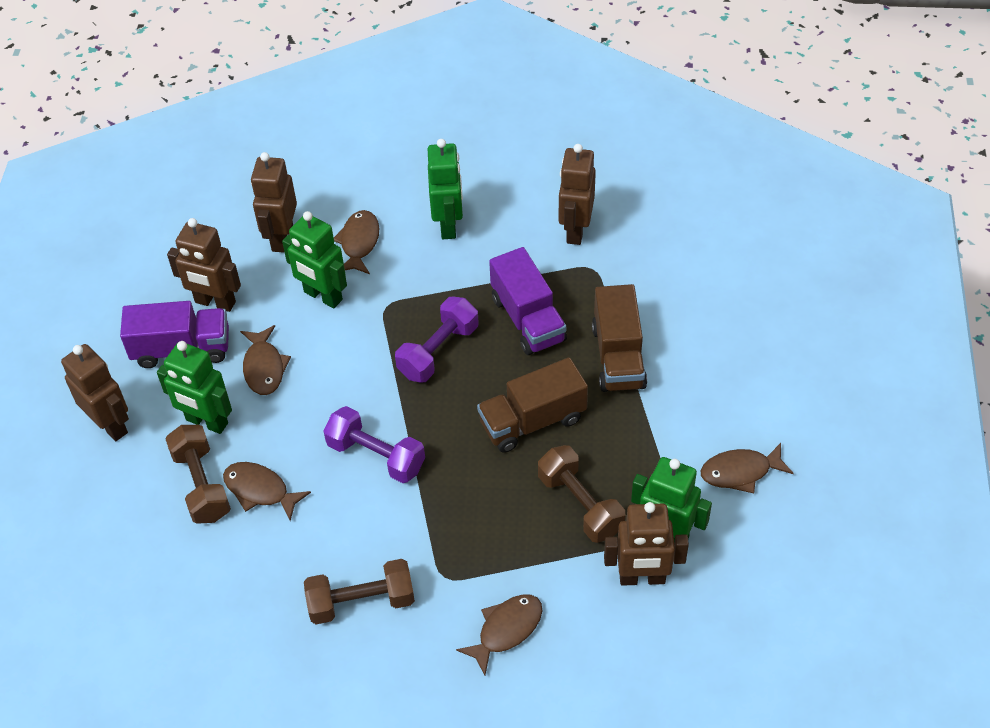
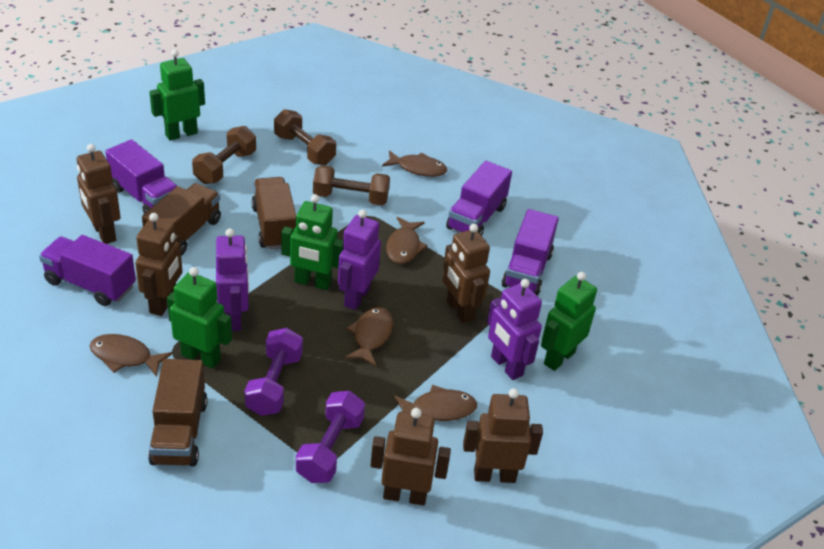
brown truck: [477,357,588,453] [592,284,647,392] = 2 -> [142,183,221,256] [148,359,207,466] [251,177,296,250] = 3
purple robot: none = 0 -> [216,229,249,331] [338,210,381,310] [487,279,542,380] = 3
purple truck: [120,301,229,368] [489,247,567,355] = 2 -> [39,235,136,306] [105,139,177,214] [446,161,512,236] [502,209,559,296] = 4

